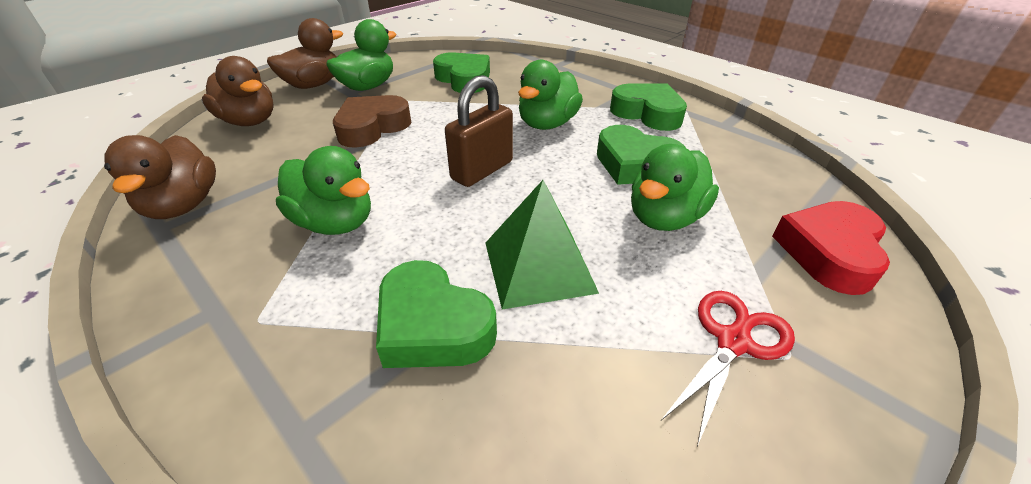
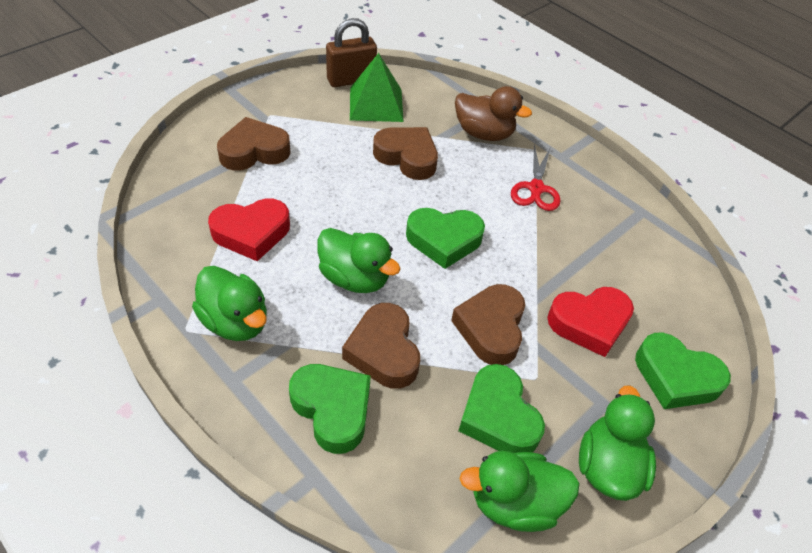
brown duck: [104,135,216,219] [202,56,274,126] [267,18,343,89] = 3 -> [455,86,532,141] = 1
brown heart: [333,95,411,148] = 1 -> [217,117,291,171] [342,303,420,389] [373,127,438,180] [451,284,525,365] = 4
red heart: [772,201,890,295] = 1 -> [208,199,290,261] [547,287,634,357] = 2

